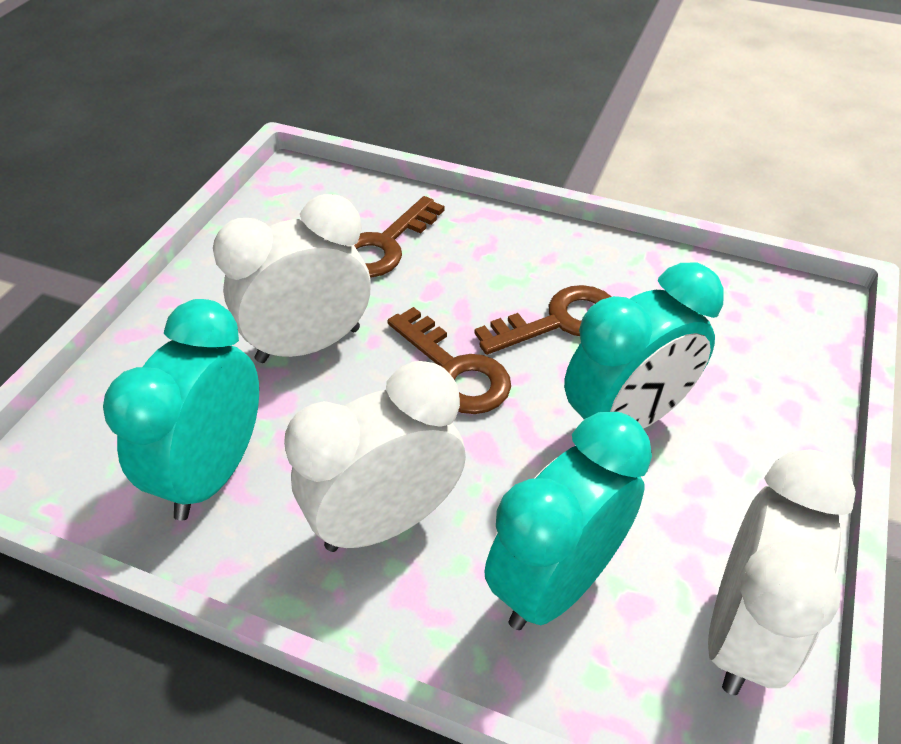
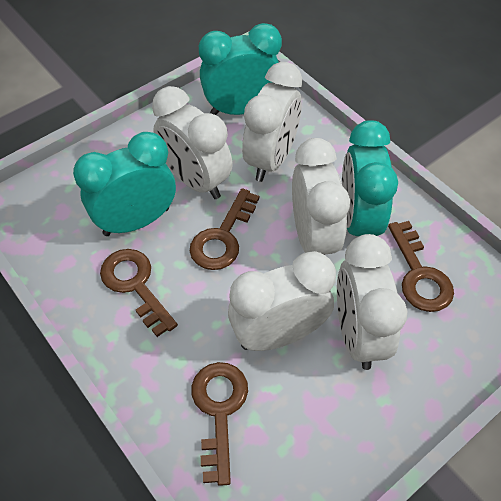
brown key: [354,196,444,278] [387,307,511,414] [475,285,612,355] = 3 -> [100,249,178,337] [190,188,259,270] [191,362,248,486] [388,221,454,312] = 4
white clock: [213,194,371,363] [284,361,466,552] [708,449,856,695] = 3 -> [152,86,233,199] [228,251,336,351] [242,62,302,182] [292,138,350,255] [337,234,407,370] = 5

